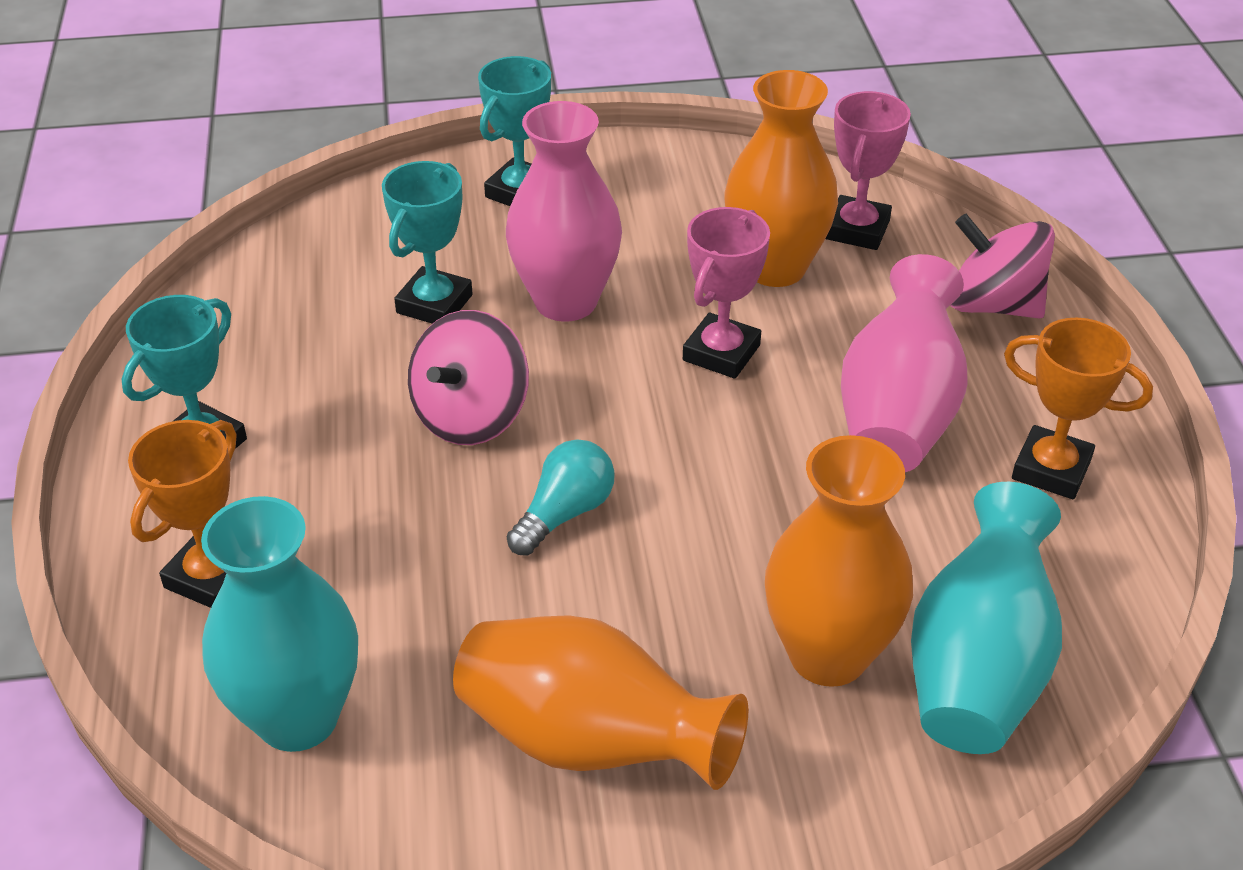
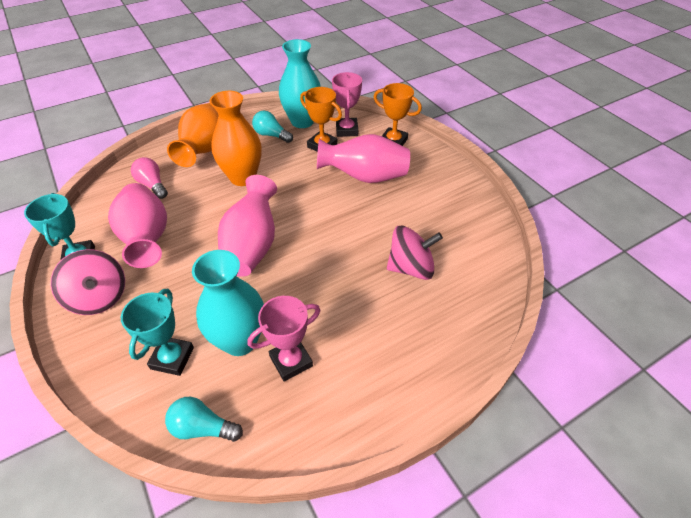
orange vase: [453,615,748,790] [725,70,838,287] [765,435,913,687] = 3 -> [167,103,219,167] [210,91,262,186] = 2
pink light bulb: none = 0 -> [131,157,168,199] = 1
pink vase: [506,101,622,322] [841,254,968,472] = 2 -> [108,183,167,268] [218,175,277,276] [317,134,410,183] = 3
turquoise light bulb: [507,439,615,556] = 1 -> [165,397,243,442] [252,111,293,143] = 2
turquoise trophy: [121,295,247,449] [382,161,473,324] [478,56,551,206] = 3 -> [24,193,95,261] [121,289,194,376] = 2

